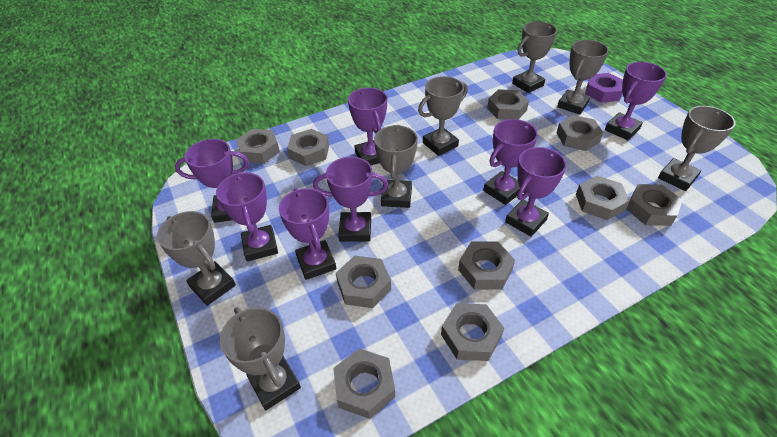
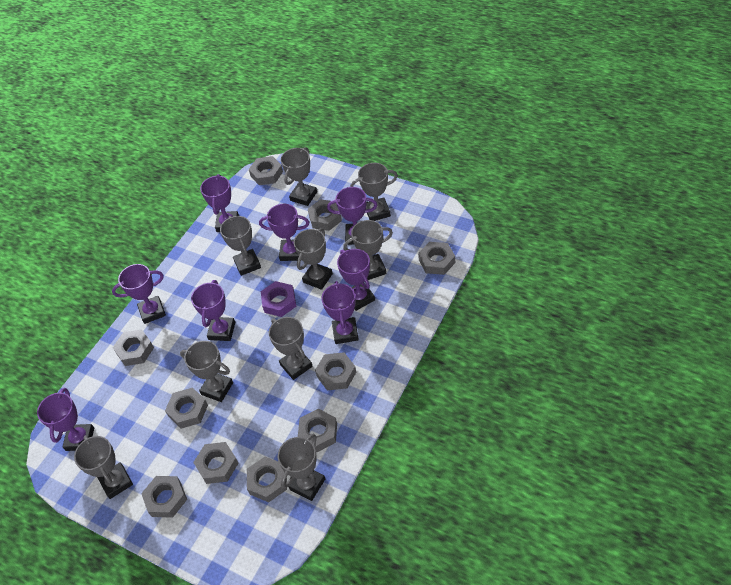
grey trophy: [157,211,236,306] [220,307,301,410] [374,125,418,208] [418,76,468,156] [512,21,557,93] [557,40,609,115] [658,106,735,191] = 7 -> [74,435,133,499] [180,341,233,402] [220,216,261,276] [269,317,313,380] [278,434,325,501] [281,147,317,206] [294,228,333,290] [343,220,393,280] [350,163,398,221] = 9

